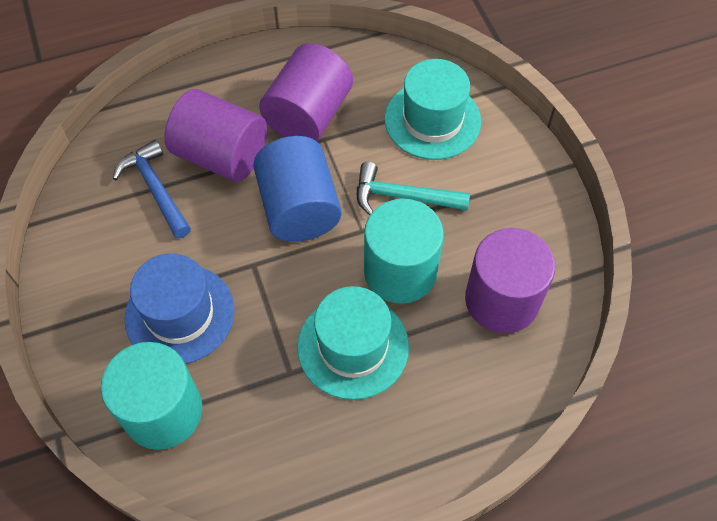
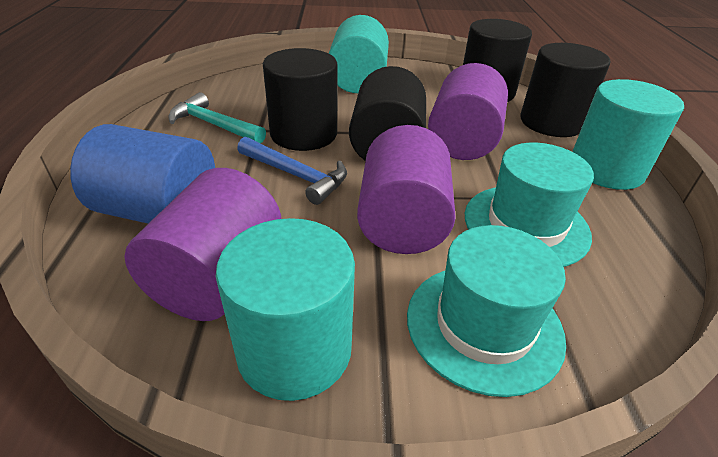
black cylinder: none = 0 -> [263,48,338,151] [349,66,426,161] [463,19,532,102] [521,43,610,137] = 4
blue hat: [125,253,235,364] = 1 -> none = 0
turquoise cylinder: [101,342,202,450] [364,199,444,304] = 2 -> [216,218,355,401] [329,15,389,93] [572,79,684,190] = 3

